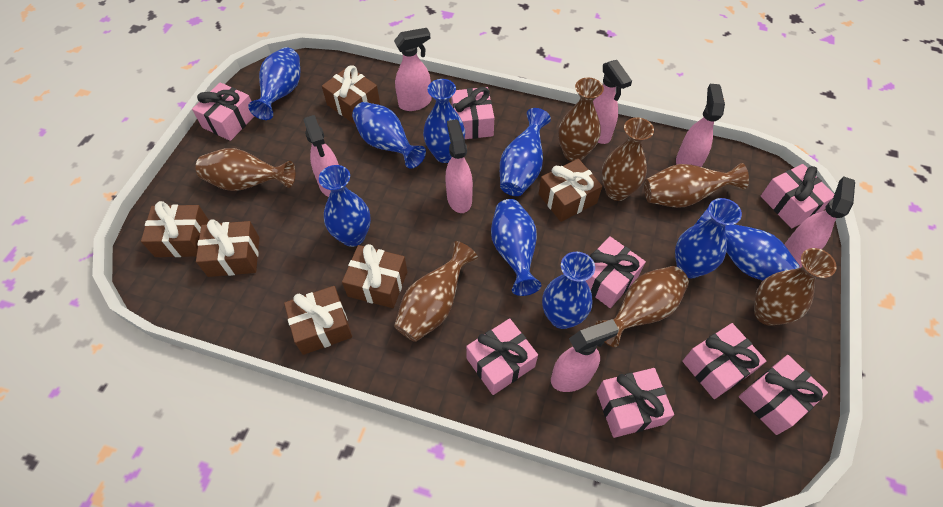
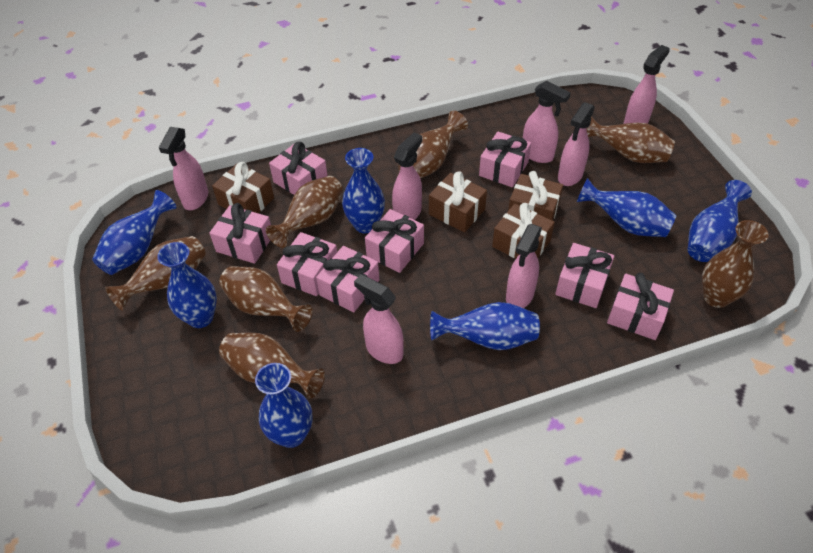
blue vase: [248,47,300,120] [319,165,371,247] [352,102,426,169] [423,79,465,163] [491,199,541,296] [500,108,551,196] [542,252,595,329] [675,198,742,278] [695,207,800,281] = 9 -> [92,190,176,275] [157,242,217,328] [255,363,313,448] [342,148,385,233] [430,302,540,350] [577,178,676,237] [688,180,752,262] = 7
brown gift: [141,201,209,257] [196,219,259,277] [284,286,352,355] [322,65,380,124] [342,244,407,308] [539,159,602,222] = 6 -> [212,162,274,213] [429,171,487,232] [492,203,555,259] [508,171,563,221] = 4

